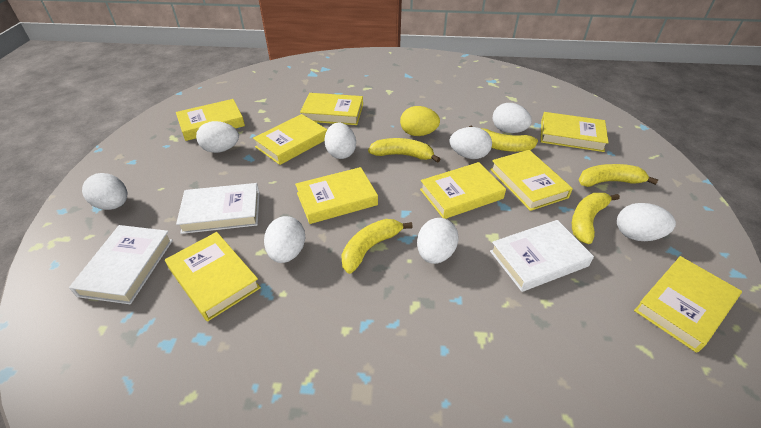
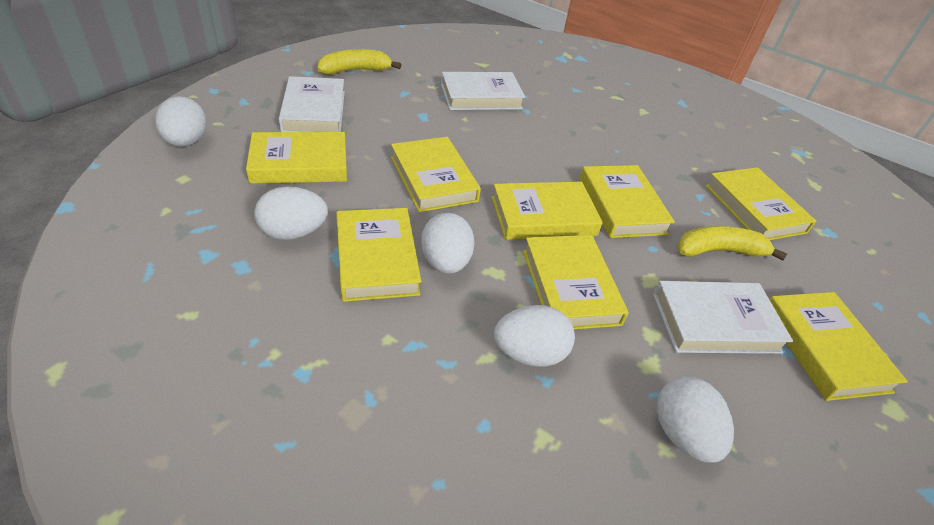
white egg: [82,173,128,210] [196,121,239,153] [264,216,305,263] [325,123,356,159] [417,218,458,264] [450,127,492,159] [493,103,532,133] [617,203,676,241] = 8 -> [155,96,207,147] [254,187,328,240] [421,213,475,274] [494,305,575,367] [657,376,734,463] = 5
yellow banana: [341,219,413,274] [368,138,440,163] [469,126,538,152] [572,193,620,244] [579,164,658,187] = 5 -> [317,49,401,74] [677,226,787,261] = 2
yellow book: [165,232,261,322] [176,99,245,141] [253,114,327,165] [295,167,378,224] [300,93,363,125] [420,162,506,219] [490,150,573,211] [541,112,609,152] [634,256,742,353] = 9 -> [246,132,347,184] [336,208,421,302] [391,137,481,212] [492,182,603,240] [523,235,629,329] [579,165,675,238] [705,167,816,240] [770,292,908,401] = 8
yellow egg: [400,106,440,136] = 1 -> none = 0

